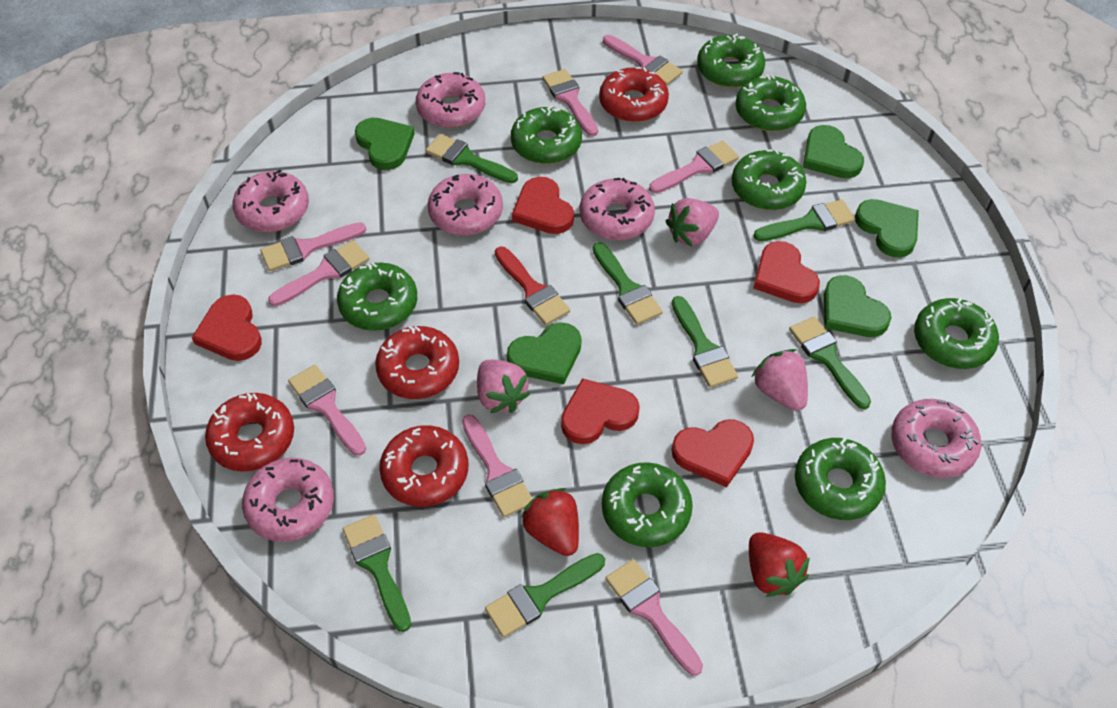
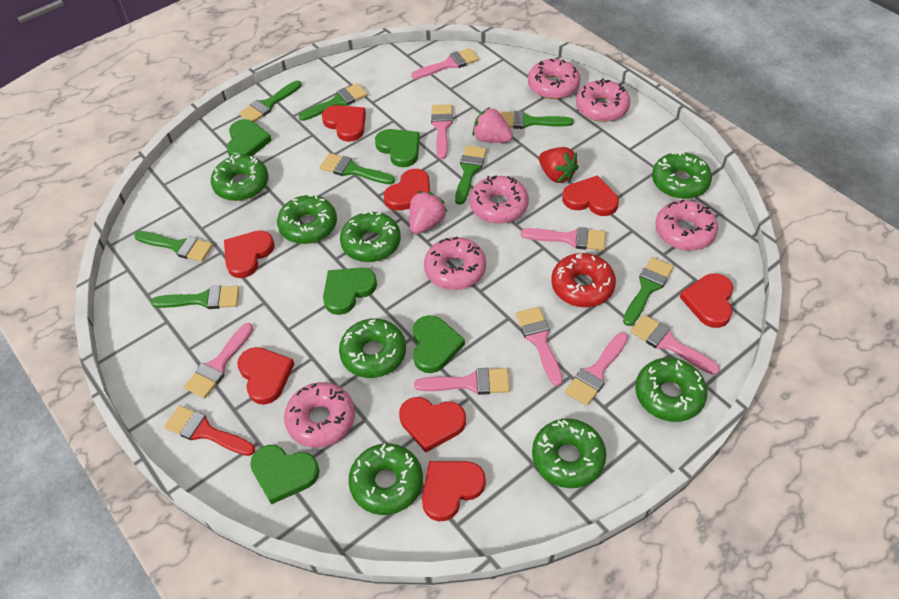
green brush: [343,514,411,632] [426,134,518,183] [485,553,605,637] [593,242,663,325] [672,296,738,388] [753,199,855,241] [789,316,871,409] = 7 -> [134,231,213,262] [151,285,239,309] [239,80,302,122] [299,83,367,121] [320,153,395,184] [455,145,487,205] [500,111,574,129] [623,257,674,326] = 8
pink strawberry: [477,360,531,413] [666,198,719,246] [752,349,808,411] = 3 -> [409,191,447,234] [473,107,513,143] = 2
red donut: [205,393,294,472] [375,326,459,399] [379,425,469,507] [599,67,669,122] = 4 -> [551,253,616,307] = 1
red heart: [192,294,262,361] [512,177,574,234] [561,378,640,444] [672,420,754,487] [753,241,820,303] = 5 -> [224,230,274,278] [237,347,294,405] [322,105,366,142] [384,169,430,211] [399,397,466,453] [422,461,486,521] [562,175,619,216] [680,273,733,328] = 8
red strawberry: [521,488,579,556] [749,532,810,597] = 2 -> [539,147,579,183] = 1

